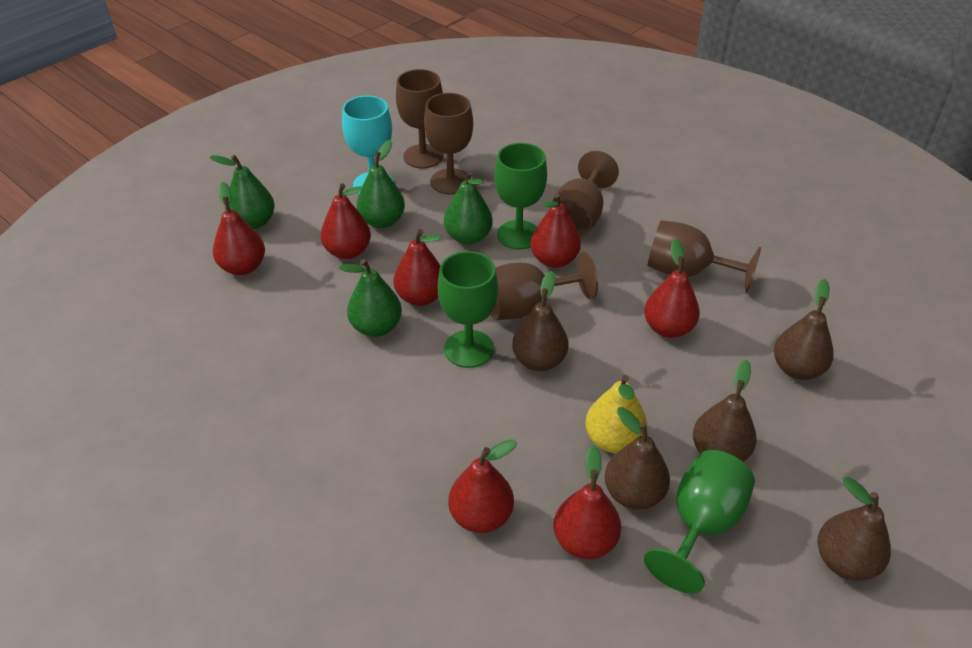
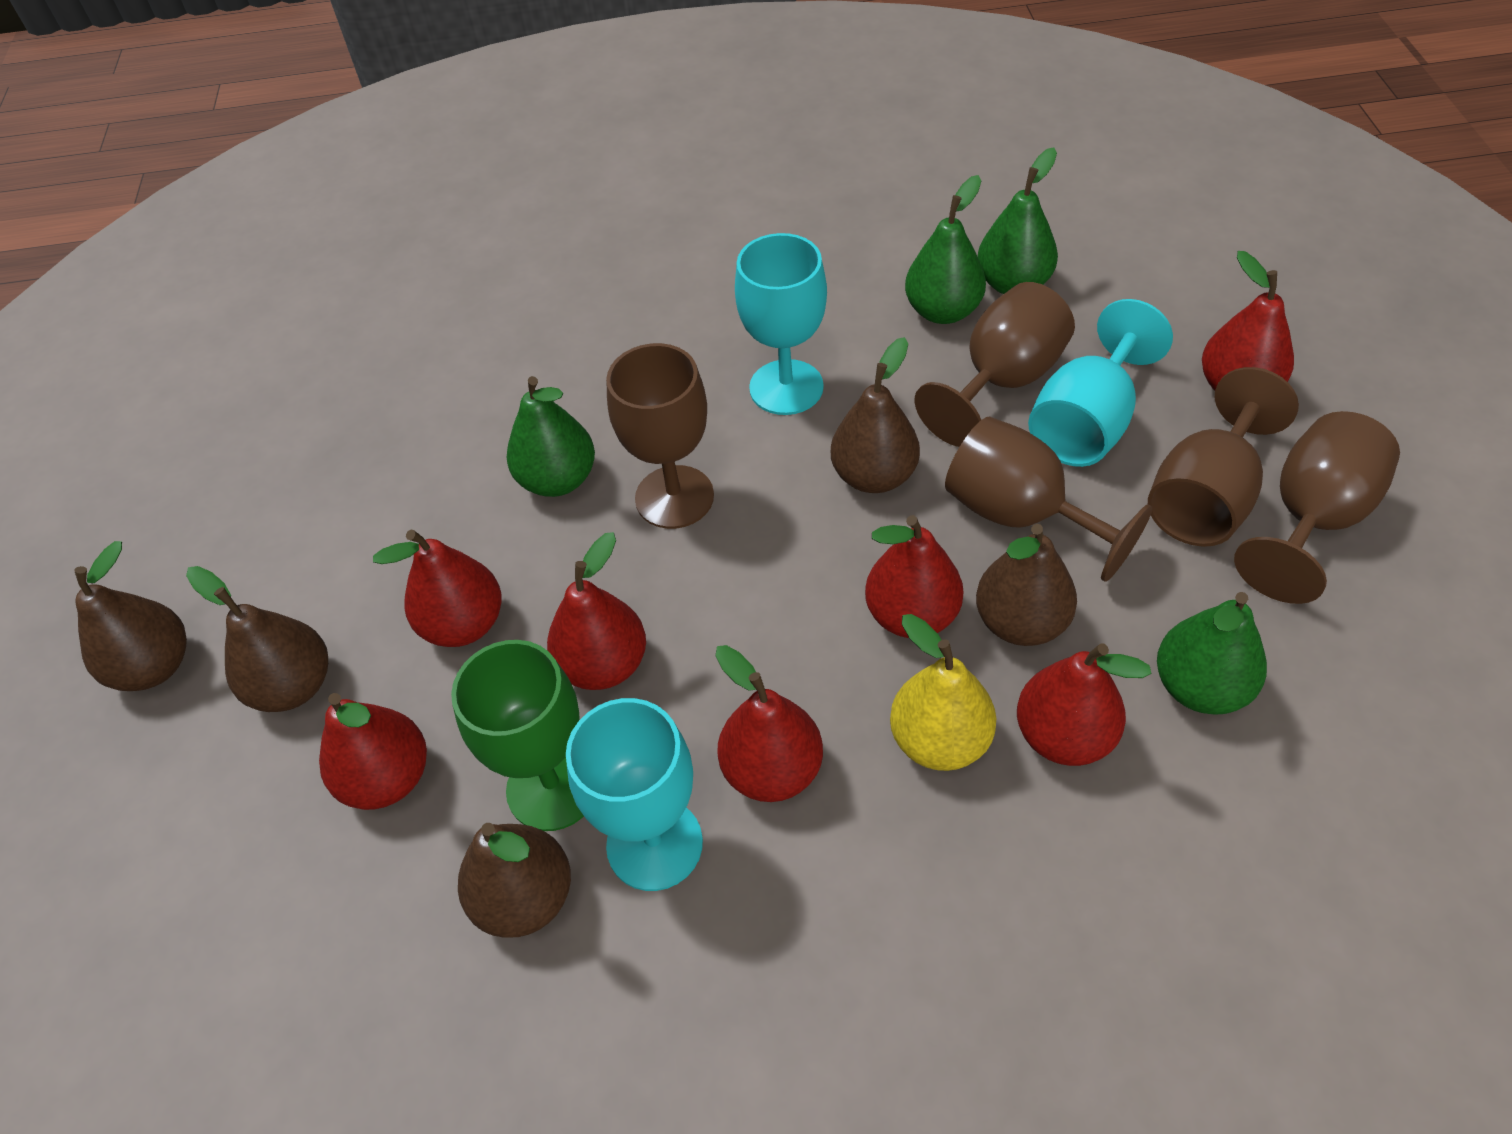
green goblet: [438,251,498,368] [494,143,547,250] [644,450,755,594] = 3 -> [451,640,584,831] = 1
turquoise goblet: [342,96,394,194] = 1 -> [566,698,703,891] [735,233,827,415] [1028,299,1173,467] = 3

